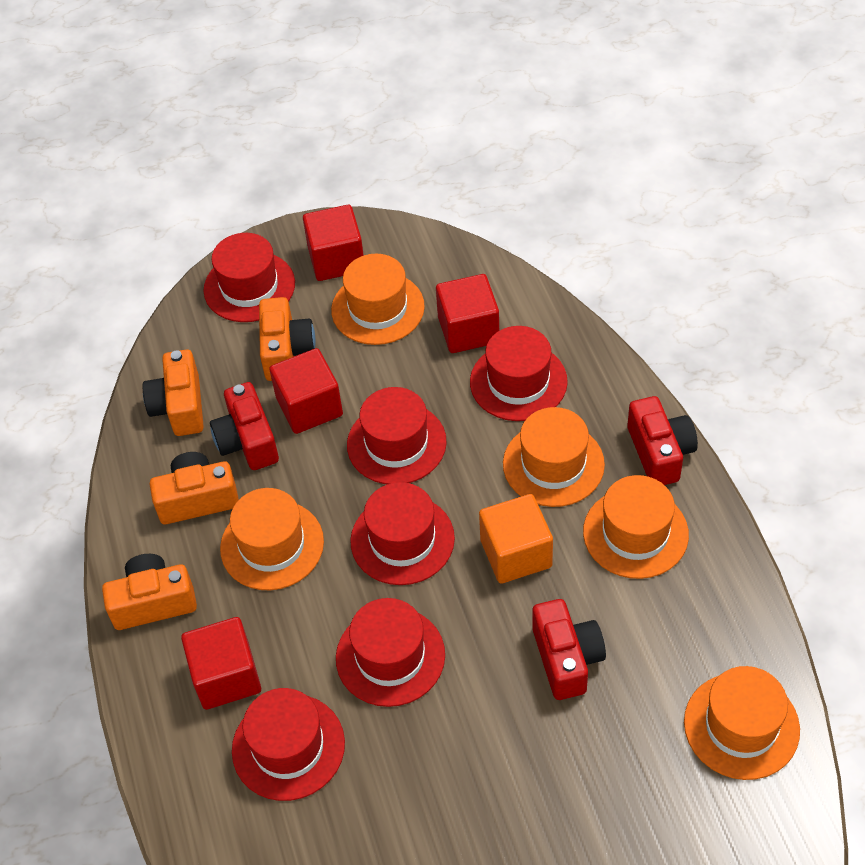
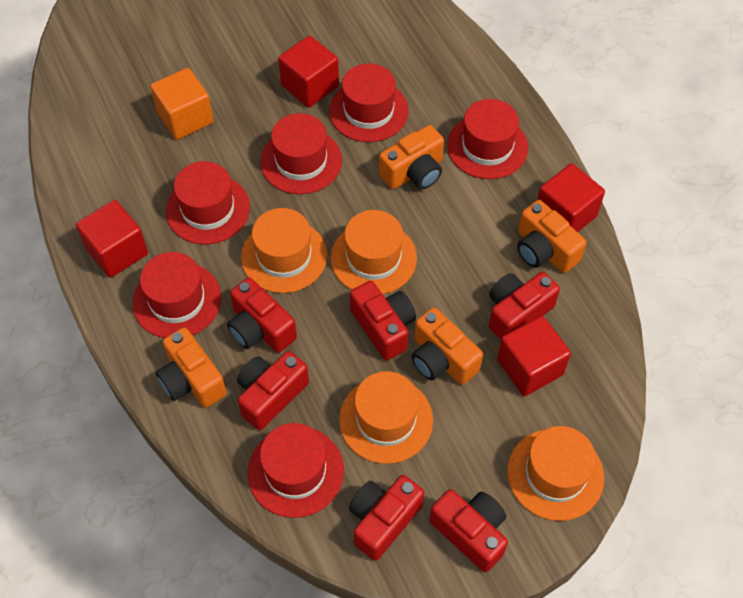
orange hat: [220,488,324,590] [331,254,425,345] [503,407,605,507] [583,475,689,579] [684,666,800,780] = 5 -> [241,208,327,293] [331,210,417,294] [339,371,433,464] [507,426,604,521] = 4
red camera: [210,382,279,470] [532,599,606,700] [627,396,698,485] = 3 -> [227,277,297,353] [237,351,309,430] [349,475,424,561] [350,281,416,360] [429,489,508,572] [489,272,560,340] = 6

